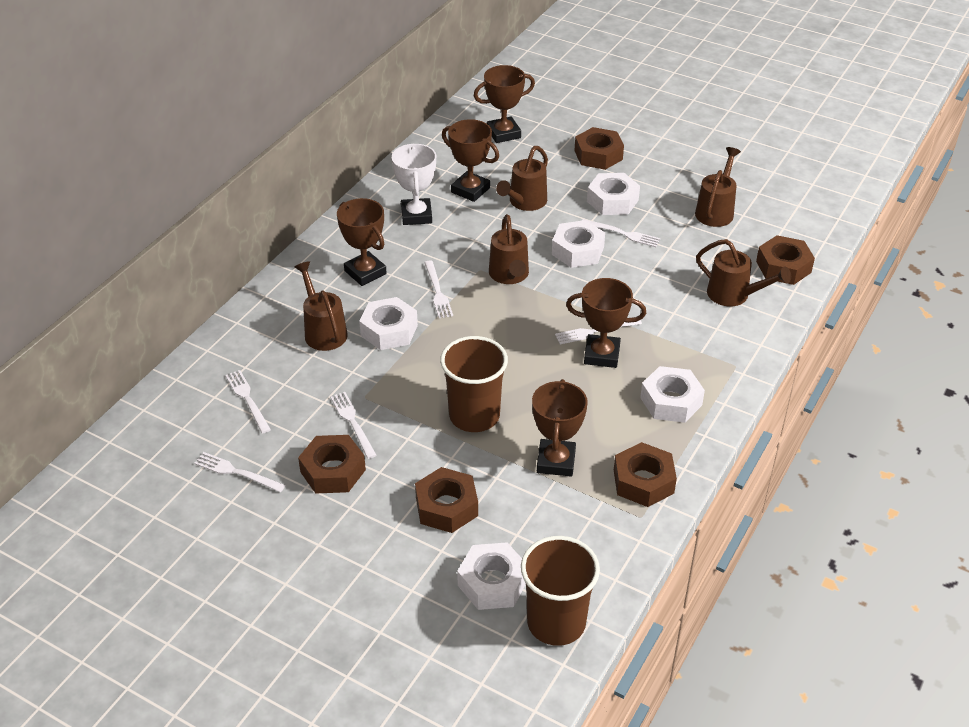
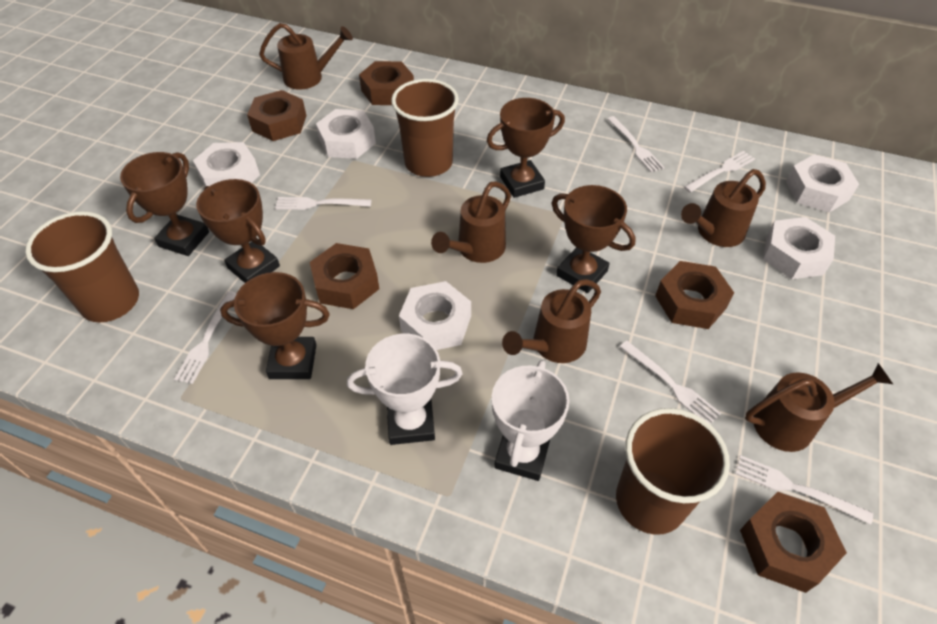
brown cup: [440,336,508,432] [521,536,600,646] = 2 -> [25,211,139,323] [391,79,459,177] [616,408,730,535] = 3
white trophy: [392,144,436,225] = 1 -> [347,334,463,445] [492,360,569,481] = 2

